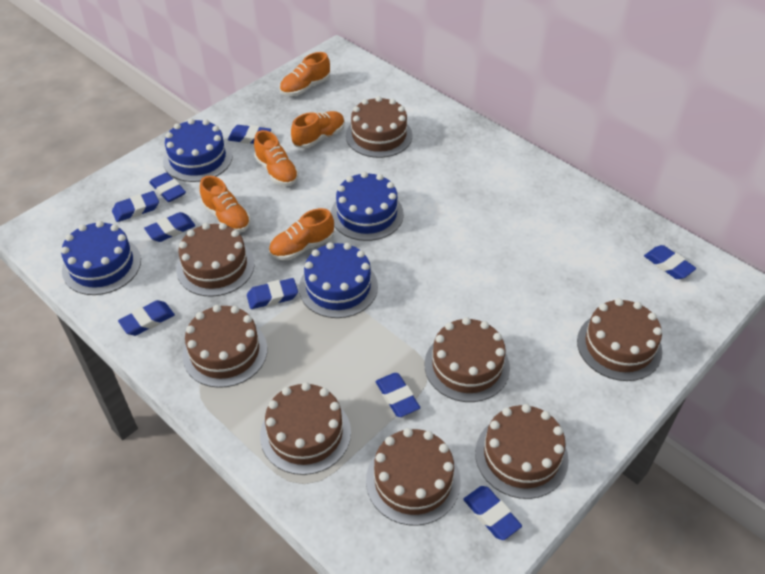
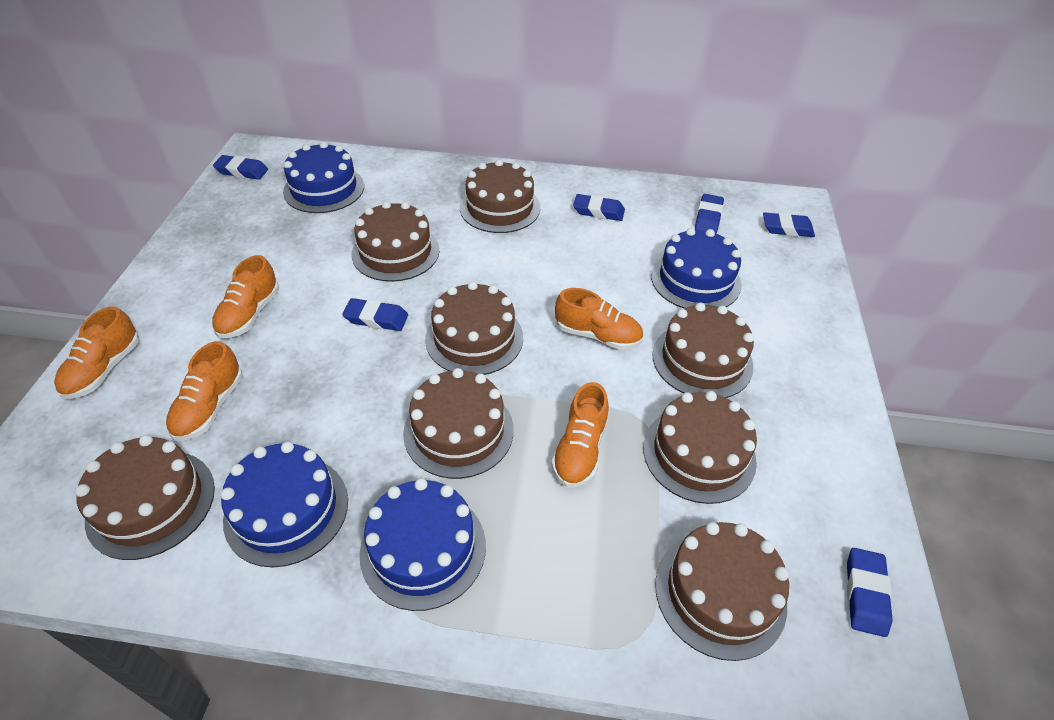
blue eraser: [112,191,159,222] [118,300,175,336] [144,212,195,242] [149,172,186,202] [228,125,271,144] [247,278,298,309] [375,373,420,417] [463,486,522,540] [644,245,696,279] = 9 -> [213,155,268,180] [342,298,408,331] [573,194,625,221] [695,194,724,233] [763,212,815,237] [847,548,892,637] = 6

